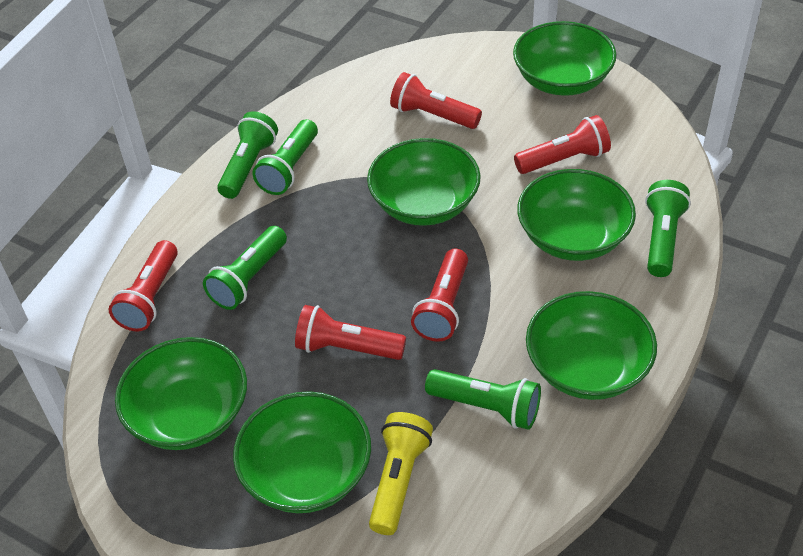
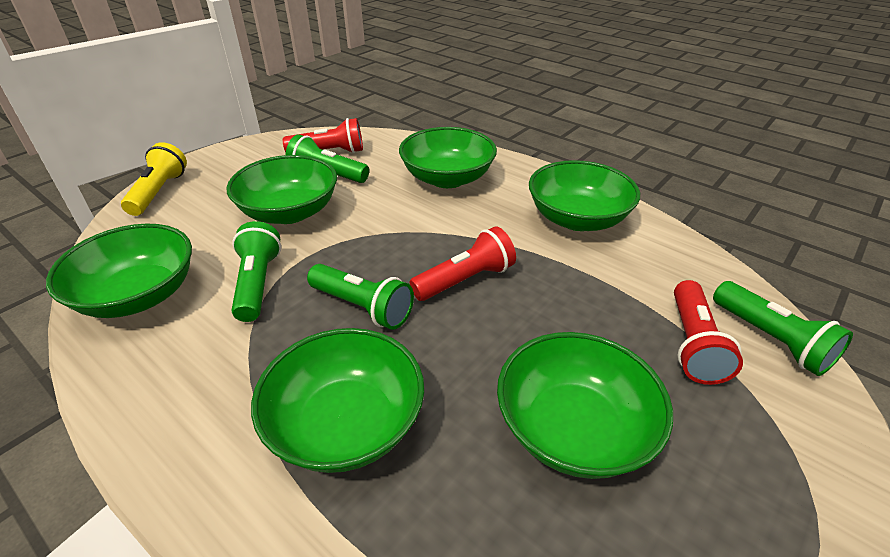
green flashlight: [203,226,287,310] [217,111,278,199] [252,119,318,195] [425,369,541,430] [645,180,691,277] = 5 -> [231,221,281,322] [286,134,369,183] [307,264,414,330] [713,281,853,376] = 4
red flashlight: [108,240,178,332] [295,305,406,360] [390,72,482,129] [411,249,468,342] [514,115,611,174] = 5 -> [283,118,363,153] [409,227,516,301] [674,280,743,385] = 3

